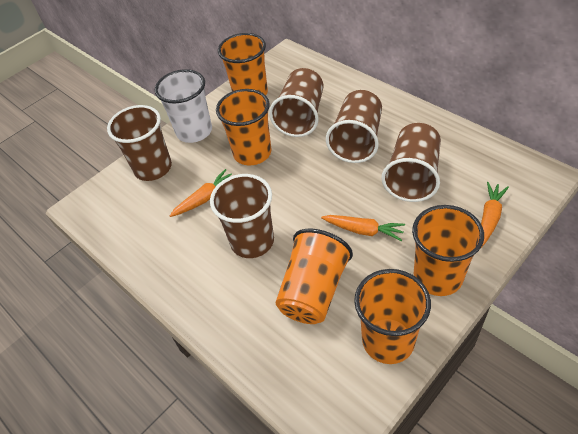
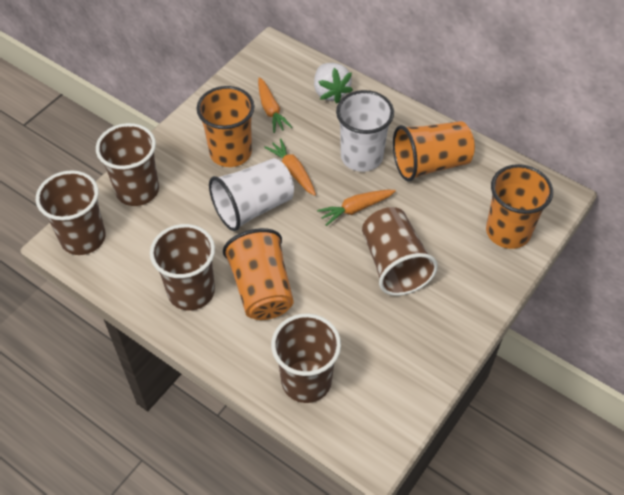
orange cup: [216,89,271,165] [218,33,268,95] [276,228,353,324] [354,269,431,364] [412,205,484,296] = 5 -> [197,86,254,167] [223,228,294,320] [393,121,475,181] [486,164,553,249] = 4
white cup: [155,69,212,143] = 1 -> [209,158,294,231] [336,90,394,172] = 2
white strawberry: none = 0 -> [314,63,353,103] = 1

